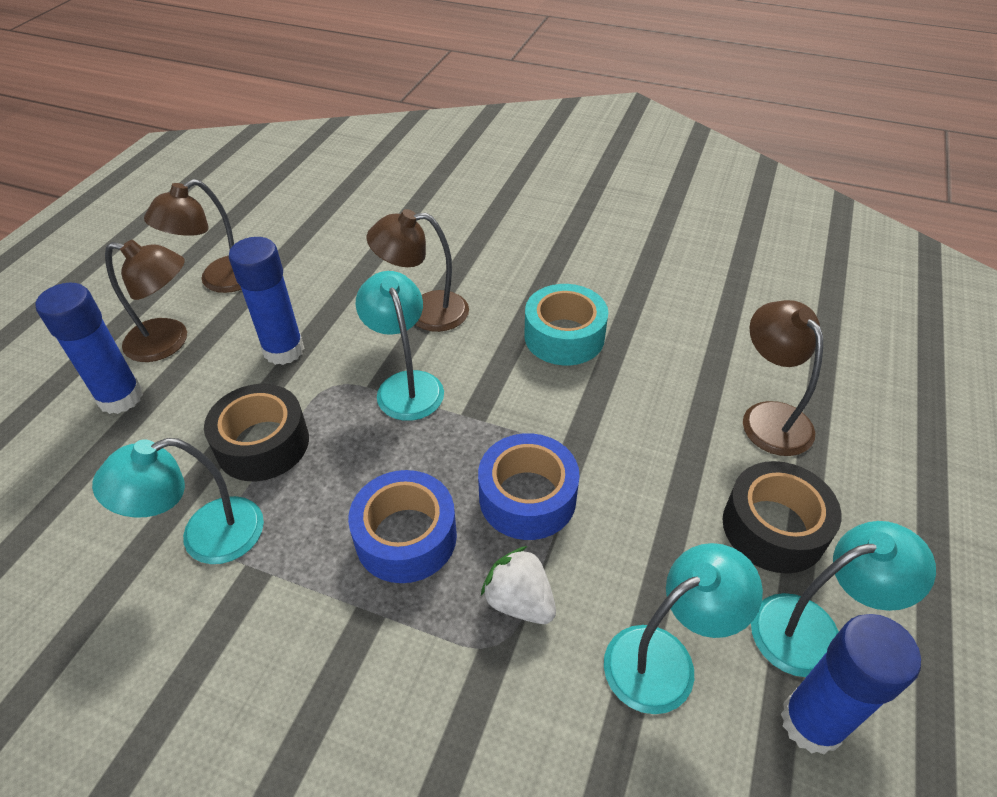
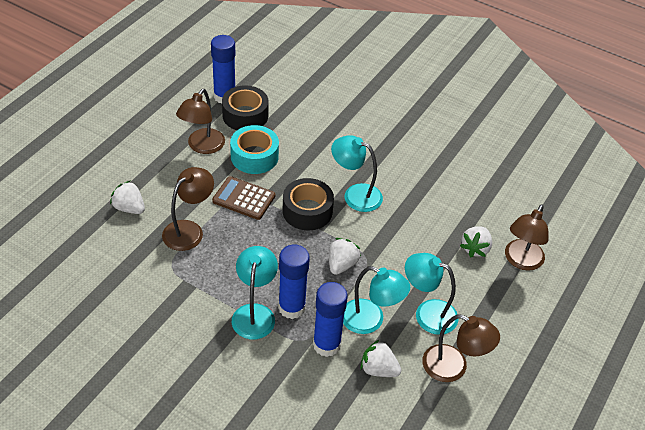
blue tape: [348,470,457,583] [478,433,580,540] = 2 -> none = 0
brown calculator: none = 0 -> [212,176,275,220] = 1
white strawberry: [481,546,556,624] = 1 -> [110,181,145,214] [329,238,361,275] [360,339,401,377] [460,226,492,258] = 4

